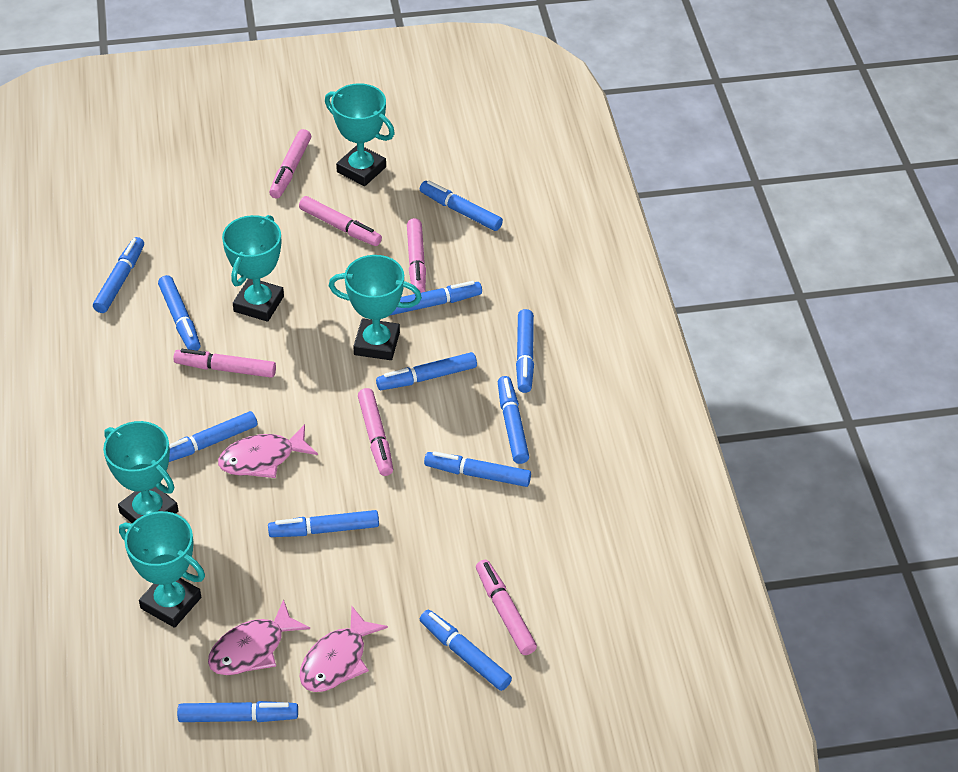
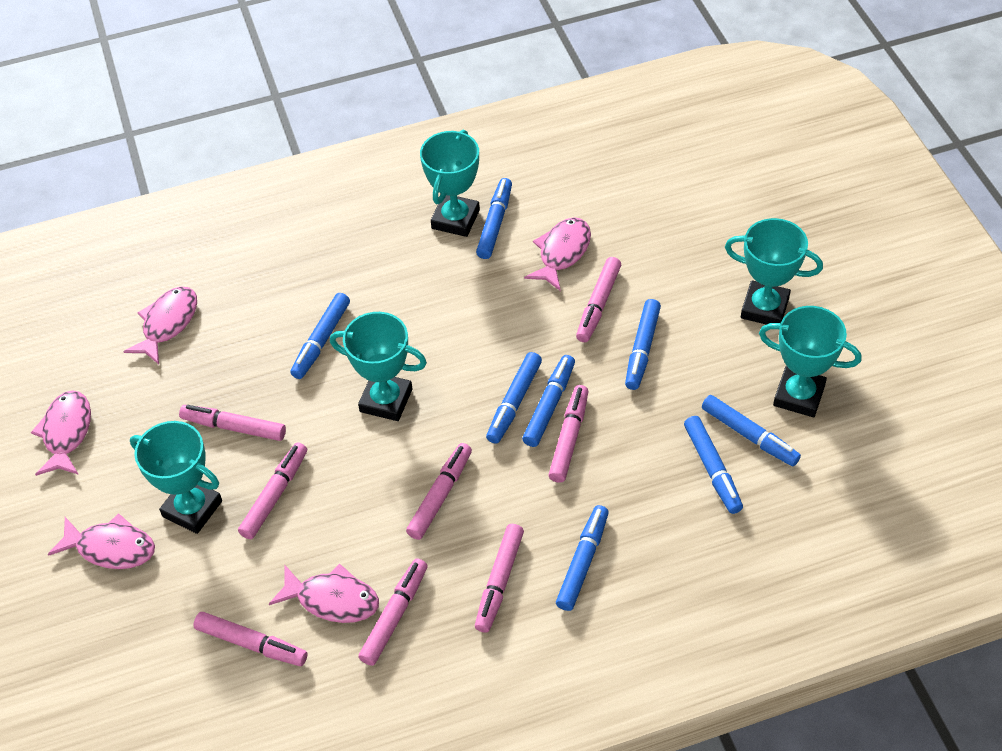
blue marker: [93,237,144,313] [158,275,200,351] [169,411,257,462] [177,701,298,722] [268,510,379,537] [376,352,477,390] [389,281,482,316] [420,180,503,231] [420,610,512,691] [424,451,531,487] [498,376,529,464] [516,309,534,393] = 12 -> [290,293,350,379] [476,178,512,259] [486,352,542,444] [522,355,575,447] [556,505,609,611] [625,299,661,390] [684,416,743,514] [702,395,801,466] = 8
pink fish: [208,599,310,675] [218,424,318,478] [299,606,388,692] = 3 -> [31,391,91,476] [48,513,155,569] [123,286,197,364] [269,564,379,623] [524,217,591,291] = 5
pink marker: [173,349,276,378] [269,129,311,198] [299,196,382,246] [358,388,393,476] [407,218,426,294] [476,560,537,655] = 6 -> [179,405,286,441] [193,612,307,666] [238,442,307,539] [358,558,428,666] [406,443,472,540] [475,524,524,633] [548,385,589,483] [576,257,621,342] = 8

